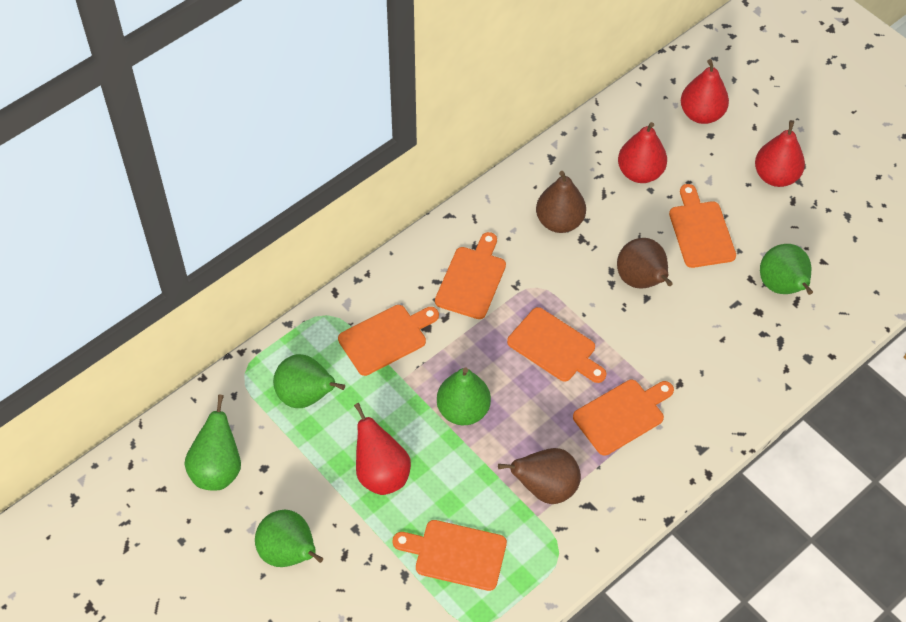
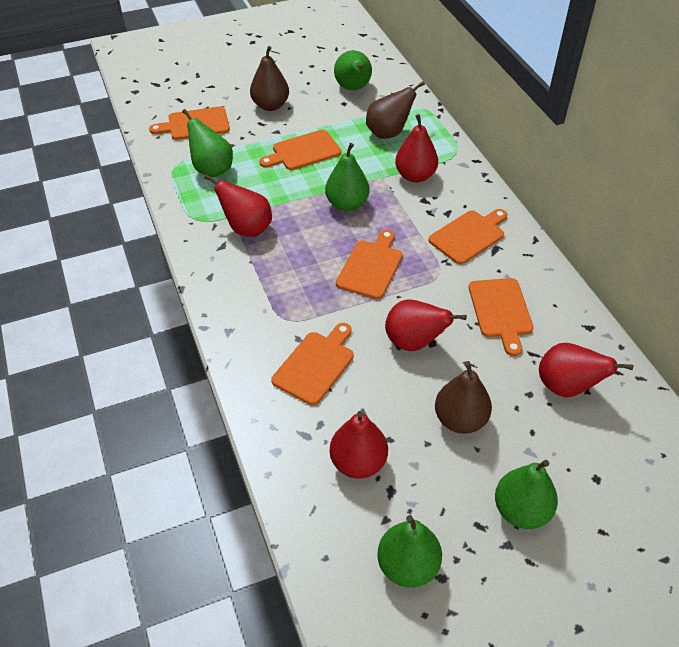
red pear: [354,403,411,495] [618,122,667,183] [681,59,729,124] [755,120,805,187] = 4 -> [204,174,272,237] [330,411,388,478] [385,299,467,351] [395,114,438,183] [539,343,633,397] = 5

